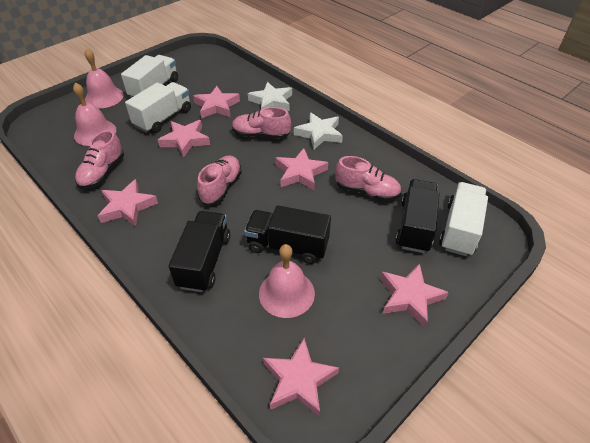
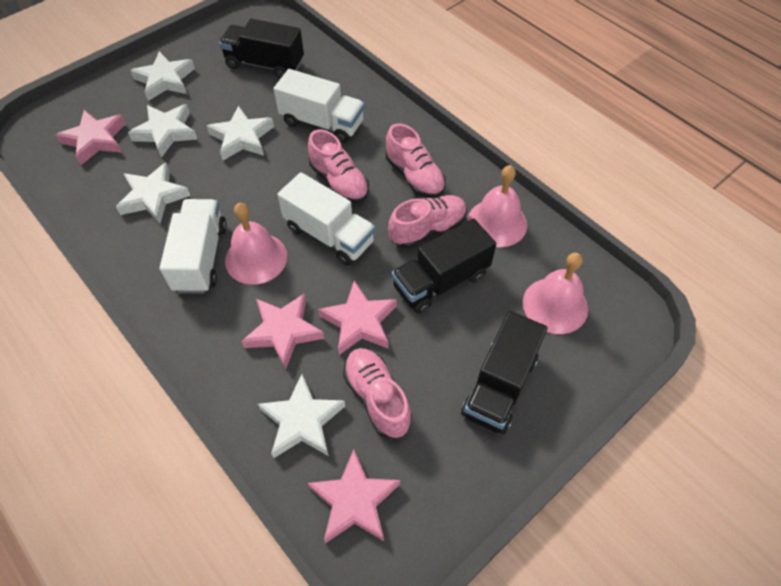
pink star: [98,179,158,227] [158,120,210,158] [193,86,240,119] [263,338,339,416] [275,148,328,190] [380,264,449,327] = 6 -> [56,110,126,165] [241,293,324,369] [308,449,400,543] [318,281,397,355] = 4
white star: [248,82,292,111] [294,112,343,150] = 2 -> [116,162,190,224] [128,104,197,158] [130,51,195,101] [207,106,274,160] [258,374,345,458] = 5

